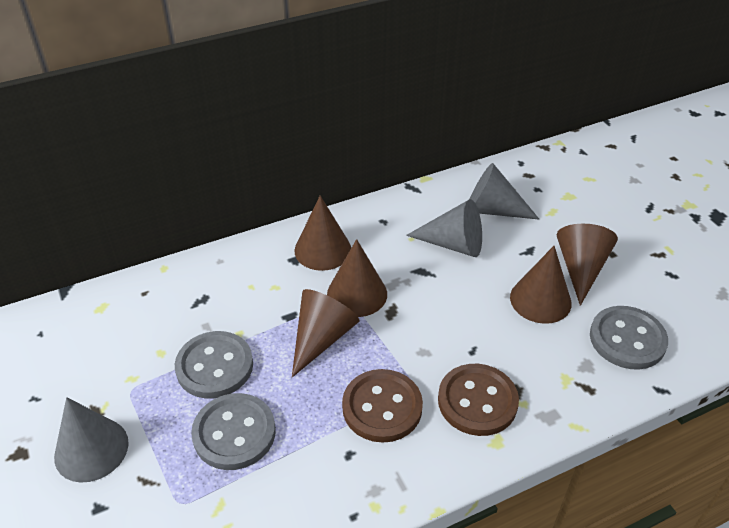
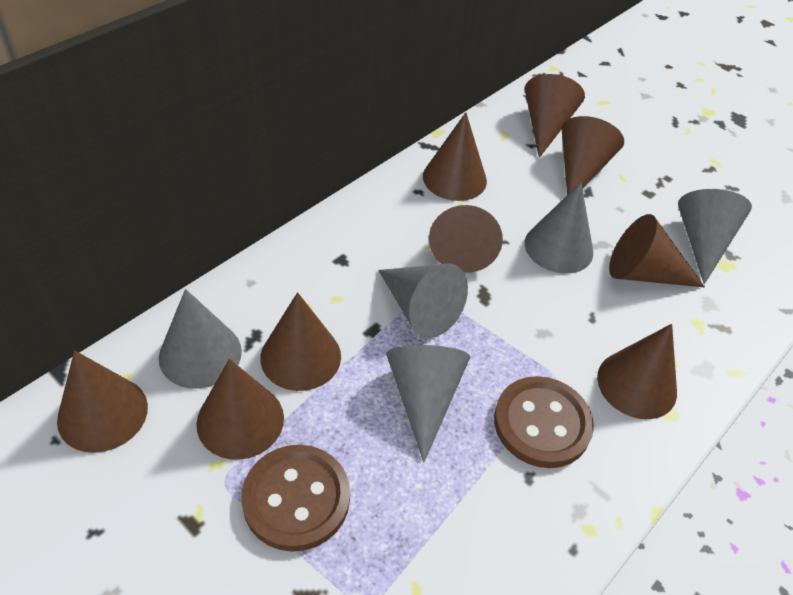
brown cone: [292,289,359,377] [294,196,351,271] [327,239,387,317] [510,246,572,324] [557,224,618,306] = 5 -> [57,350,148,453] [196,359,284,460] [260,292,341,391] [423,112,487,201] [429,205,503,273] [525,74,585,158] [562,116,624,195] [597,324,677,419] [609,214,705,287] = 9
grey button: [175,331,253,398] [191,393,276,470] [590,306,668,370] = 3 -> none = 0
grey cone: [54,397,129,482] [406,199,482,257] [470,163,539,219] = 3 -> [159,289,242,389] [378,263,468,338] [386,345,470,463] [525,183,593,274] [678,189,752,284] = 5

